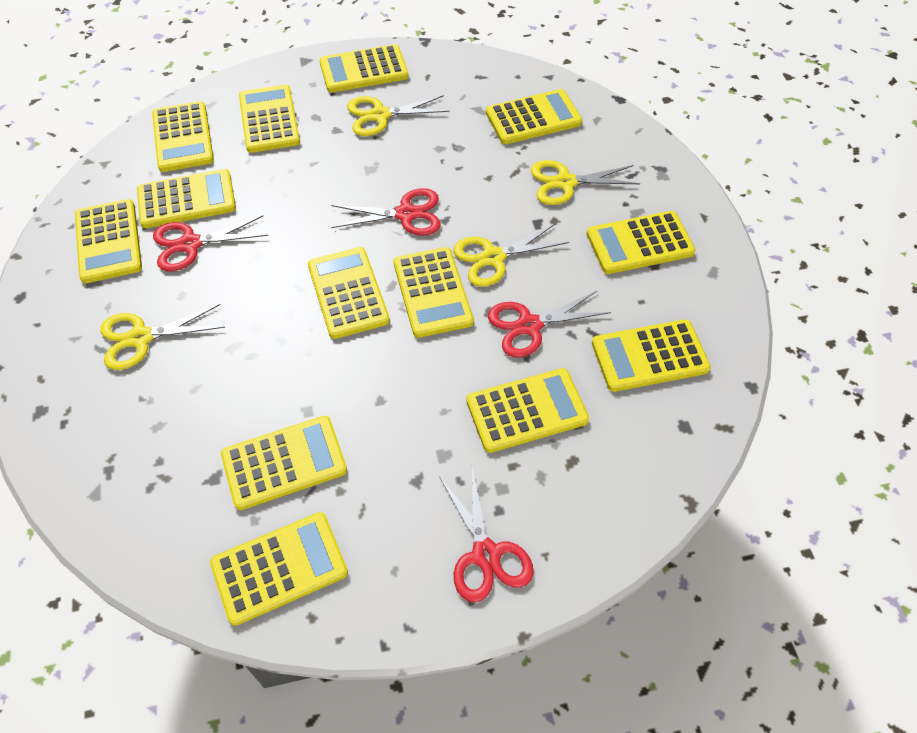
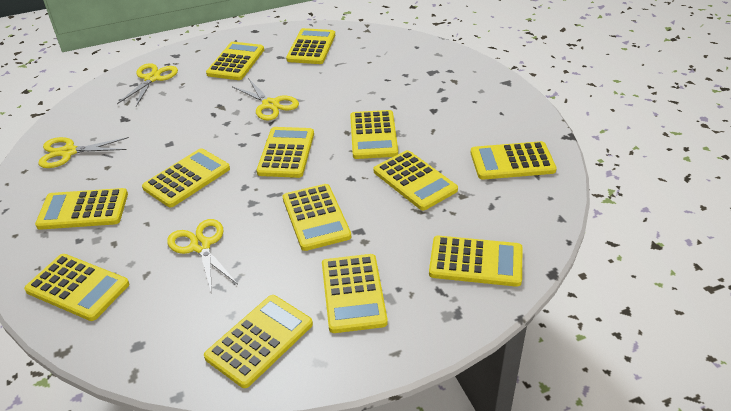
red scissors: [153,215,268,271] [331,188,441,236] [439,468,534,602] [488,290,611,358] = 4 -> none = 0

